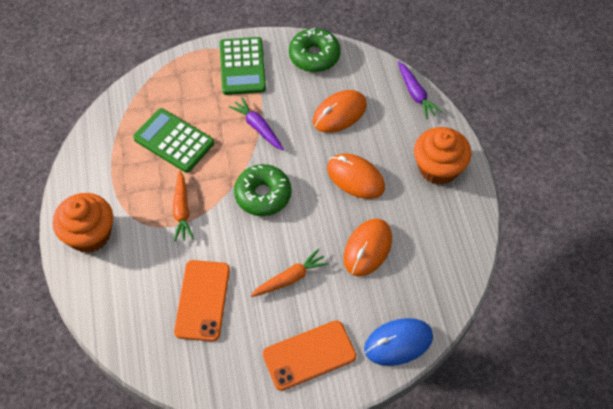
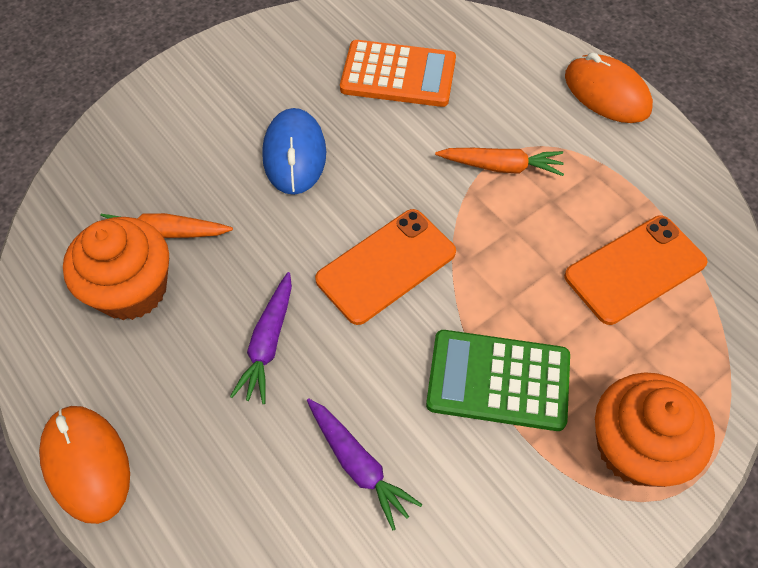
green calculator: [133,108,214,173] [220,37,266,95] = 2 -> [426,330,570,431] = 1
green donut: [234,164,291,216] [289,28,341,72] = 2 -> none = 0
orange calculator: none = 0 -> [340,40,456,107] = 1
orange mouse: [313,90,367,133] [327,154,385,199] [344,219,392,276] = 3 -> [39,406,130,524] [565,53,653,123] = 2

